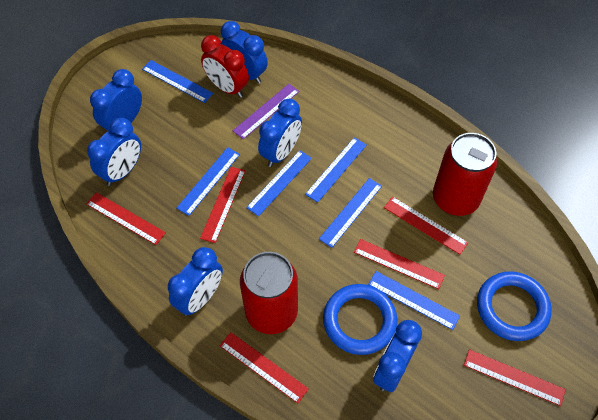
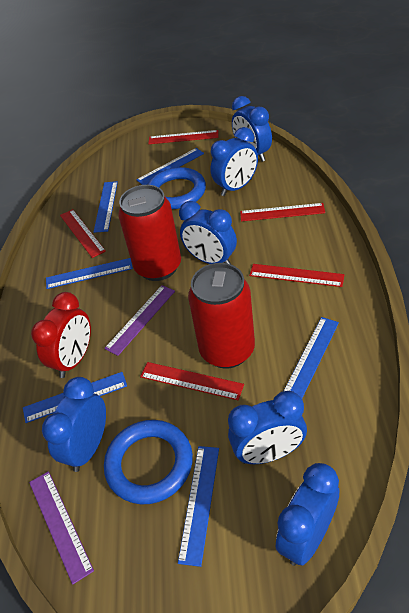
purple ruler: [233,84,299,139] = 1 -> [29,471,94,585] [104,285,175,356] = 2
red ruler: [86,192,166,245] [200,167,245,243] [220,332,309,403] [354,239,445,289] [384,196,468,255] [464,349,566,406] = 6 -> [60,209,106,258] [140,362,244,400] [148,130,218,144] [240,203,325,221] [249,264,345,287] = 5

